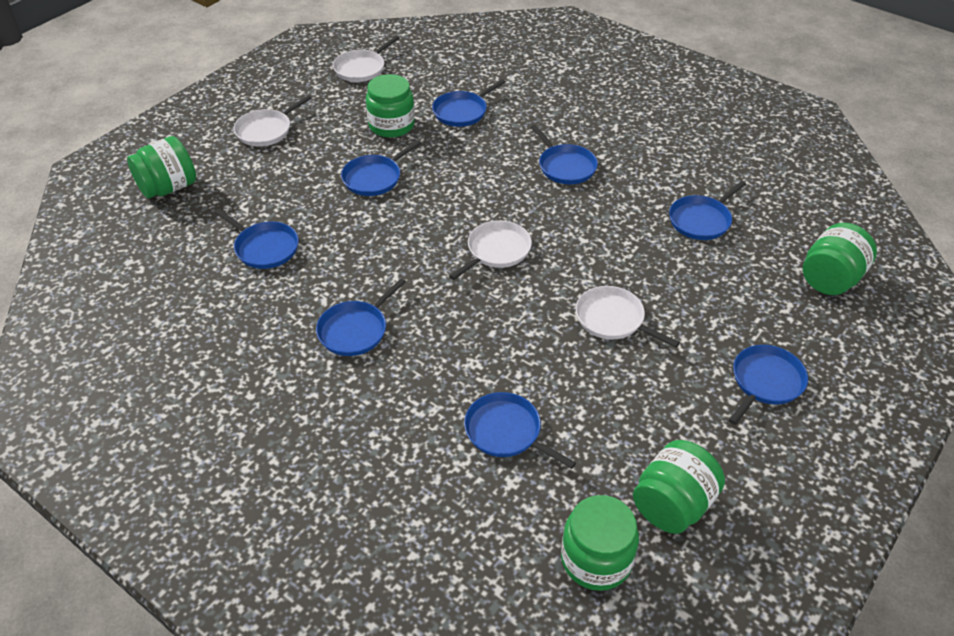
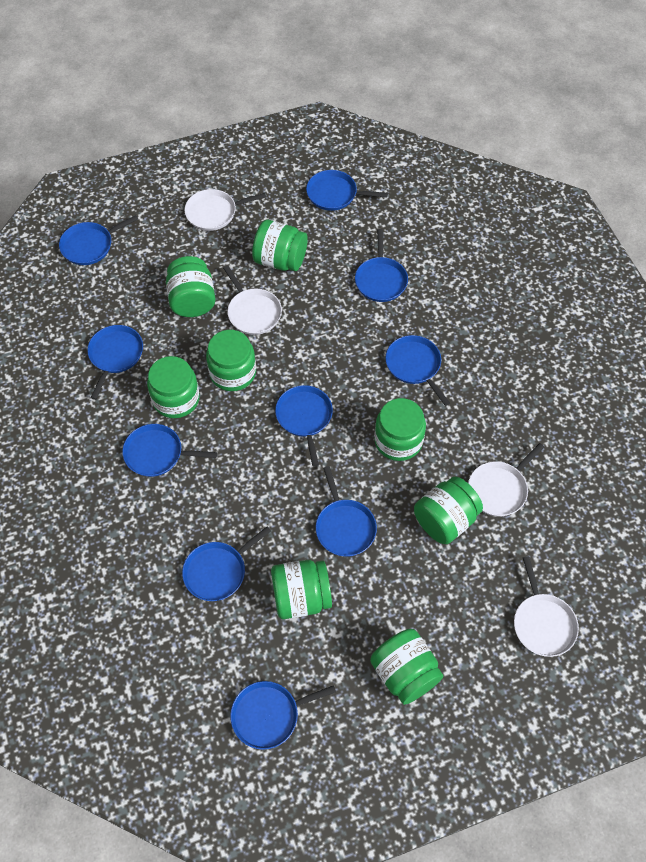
blue pan: [215,209,299,269] [316,278,406,356] [341,140,421,196] [432,79,506,127] [464,392,576,469] [530,124,598,184] [669,181,746,240] [729,345,808,425] = 8 -> [59,215,138,265] [87,325,143,400] [122,424,217,477] [182,527,271,601] [230,681,336,750] [275,385,333,466] [306,170,388,211] [316,466,377,557] [355,229,408,302] [385,335,450,406] = 10
green jar: [127,136,196,199] [366,74,415,138] [561,495,639,591] [633,440,725,534] [803,223,877,295] = 5 -> [147,356,200,418] [166,256,216,317] [206,330,256,391] [252,220,308,271] [271,560,332,619] [370,629,443,705] [374,398,426,461] [414,476,483,544] = 8

